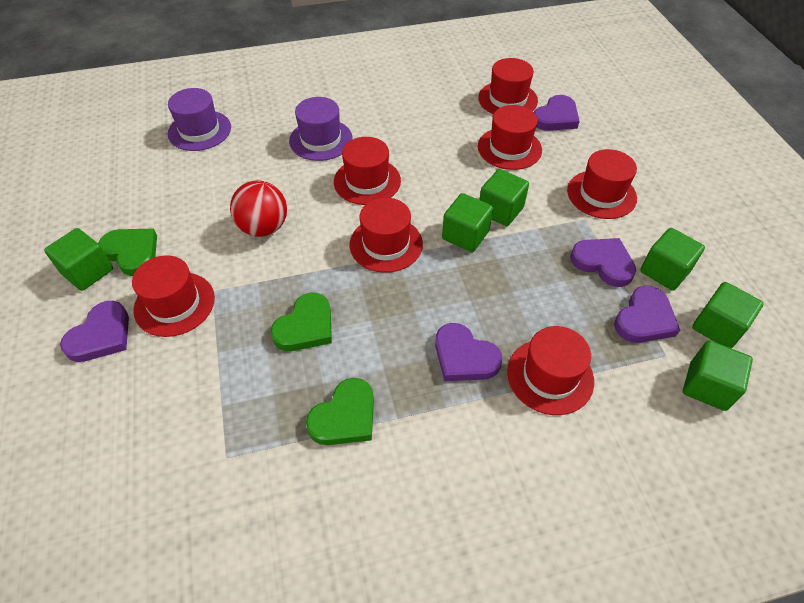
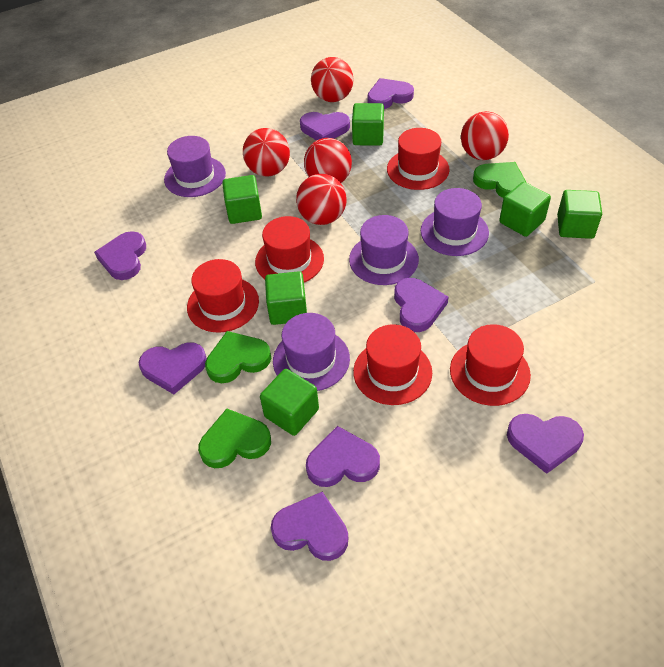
purple hat: [168,88,231,151] [289,97,353,161] = 2 -> [164,136,226,197] [273,313,350,391] [349,215,419,285] [421,188,489,256] = 4
purple heart: [60,301,129,362] [435,323,502,381] [534,95,580,131] [570,238,636,287] [614,286,680,343] = 5 -> [94,231,146,280] [139,342,207,394] [271,492,348,561] [300,112,350,140] [306,426,380,487] [367,78,414,109] [394,278,448,332] [507,414,584,474] = 8
red ball: [230,180,287,237] = 1 -> [243,128,290,176] [296,174,347,225] [304,138,352,183] [311,57,354,102] [461,111,509,160] = 5
red hat: [132,255,215,337] [334,137,401,205] [350,198,423,273] [478,58,538,114] [478,105,542,170] [507,326,594,415] [567,149,637,219] = 7 -> [187,259,259,332] [255,216,324,283] [353,324,432,405] [387,128,450,190] [450,324,531,406] = 5

